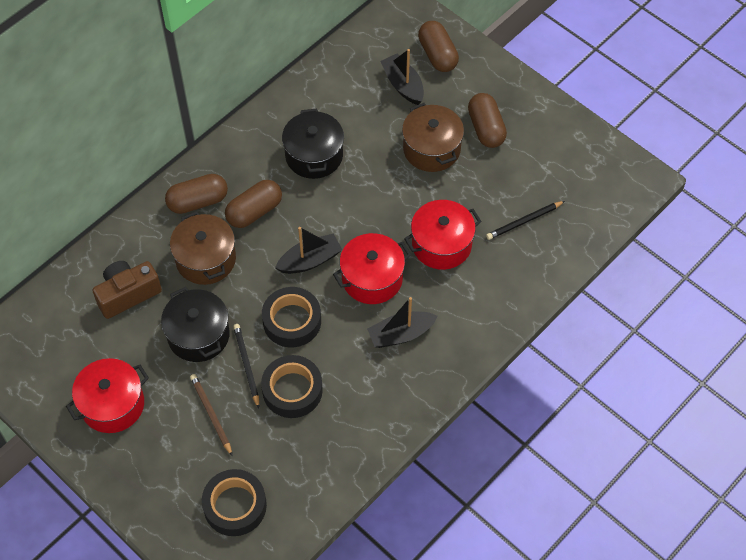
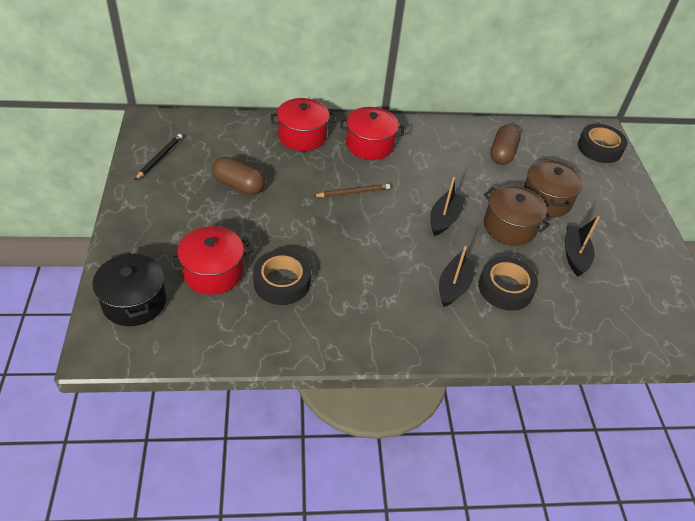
black pencil: [233,324,259,409] [486,201,565,240] = 2 -> [135,134,183,180] = 1
black pot: [161,287,230,362] [282,108,344,179] = 2 -> [92,252,166,326] = 1
brown camera: [92,261,162,319] = 1 -> none = 0
brown capsule: [165,174,228,214] [225,180,282,228] [418,21,459,72] [468,93,507,148] = 4 -> [212,157,265,195] [490,124,521,165] = 2

